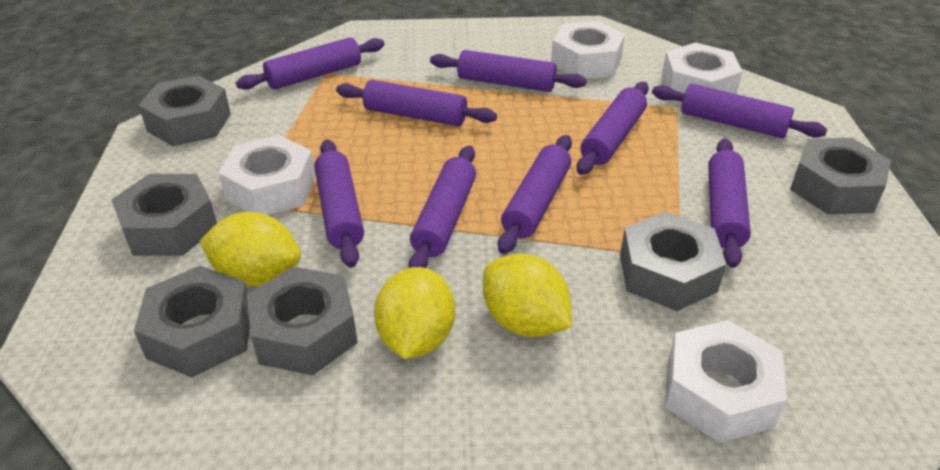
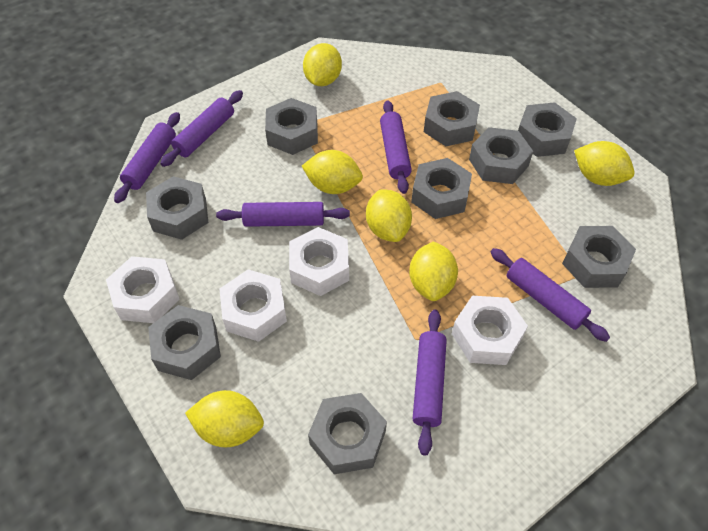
grey nut: [112,174,217,256] [134,266,250,377] [139,76,231,146] [247,267,358,375] [620,211,726,311] [790,138,891,214] = 6 -> [146,176,209,240] [148,305,221,380] [265,98,318,155] [308,393,387,474] [411,158,472,219] [424,91,480,146] [469,127,533,184] [518,102,577,157] [562,226,636,288] = 9
purple rolling pin: [236,37,384,90] [315,140,364,268] [336,80,497,126] [409,146,476,268] [430,50,587,92] [498,135,572,254] [577,82,649,175] [652,84,827,138] [708,139,751,268] = 9 -> [114,112,180,203] [160,90,243,167] [216,202,350,227] [380,100,412,194] [412,310,447,456] [491,248,610,342] = 6
yellow lemon: [199,212,301,286] [374,267,455,359] [483,253,572,337] = 3 -> [185,390,264,447] [302,150,363,194] [303,43,342,86] [366,189,412,242] [409,241,458,301] [574,141,635,186] = 6

